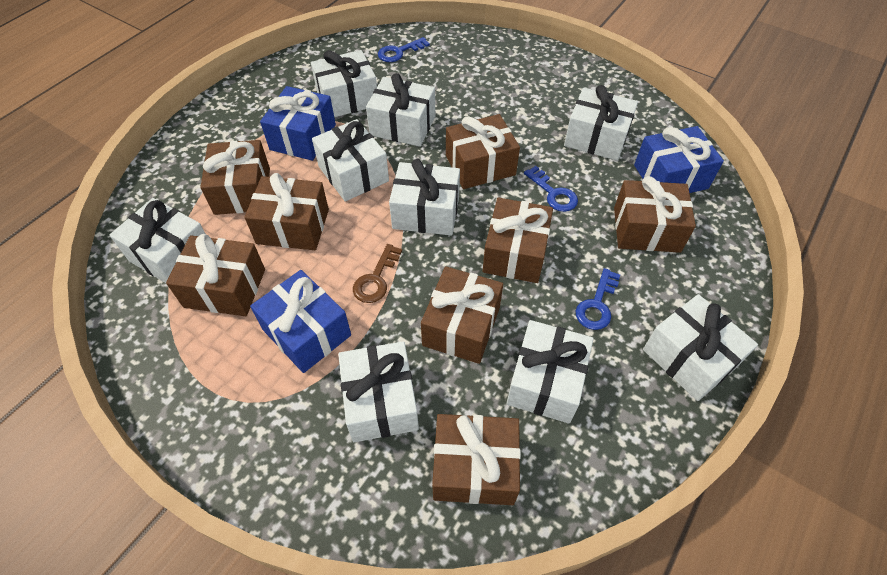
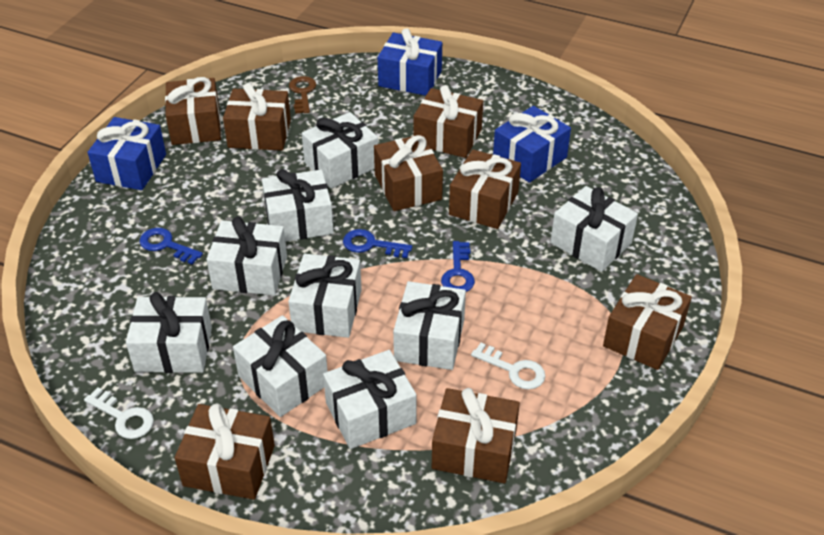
white key: none = 0 -> [84,387,154,439] [471,343,546,389] = 2

